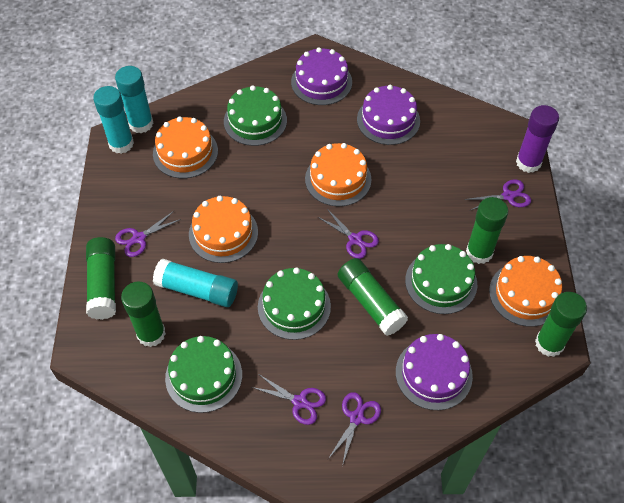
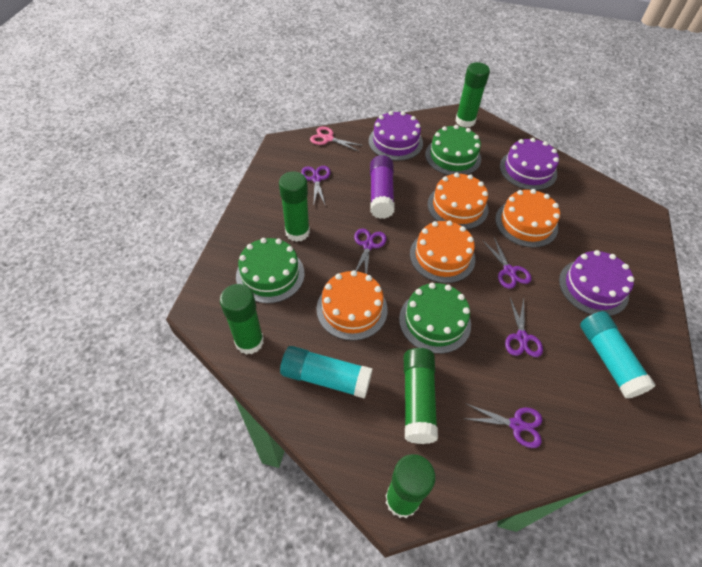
green cake: [165,336,242,413] [224,86,287,146] [258,268,331,340] [405,244,477,314] = 4 -> [236,238,305,303] [399,283,471,354] [425,125,481,175] = 3
pink scissors: none = 0 -> [310,127,363,151] = 1
turquoise glue stick: [93,86,134,154] [115,66,153,133] [153,259,238,307] = 3 -> [280,346,373,399] [580,311,656,399] = 2

